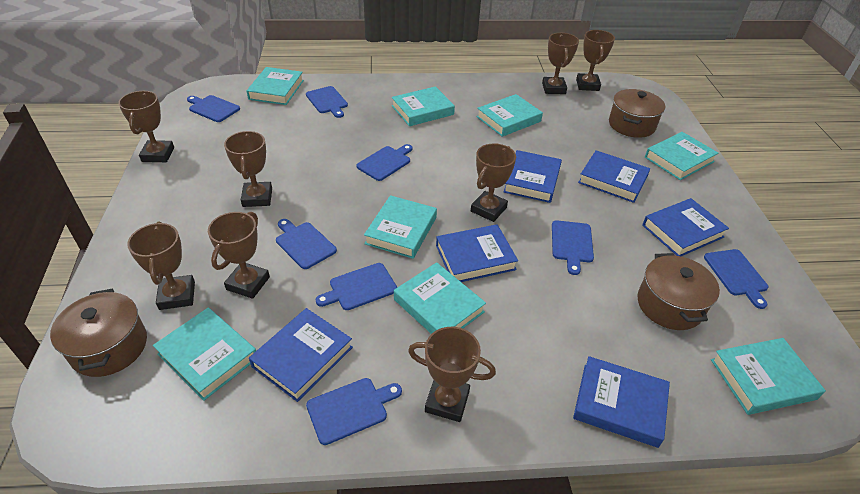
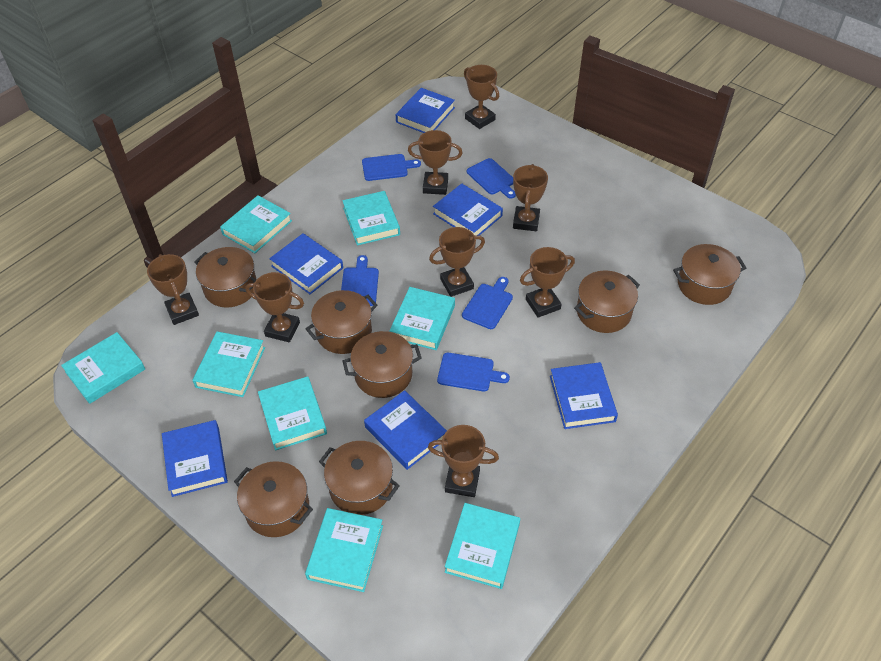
blue cutting board: [187,95,240,122] [276,219,337,269] [306,86,348,118] [306,378,402,445] [315,263,397,310] [356,144,412,181] [552,220,594,275] [704,249,768,309] = 8 -> [341,255,379,306] [362,154,421,181] [437,353,510,392] [462,277,513,329] [467,158,516,199] = 5
brown pot: [50,288,147,377] [609,89,665,138] [638,253,720,330] = 3 -> [194,247,257,308] [234,461,313,537] [305,290,377,354] [319,441,400,515] [343,331,422,398] [574,270,640,333] [673,244,746,305] = 7

